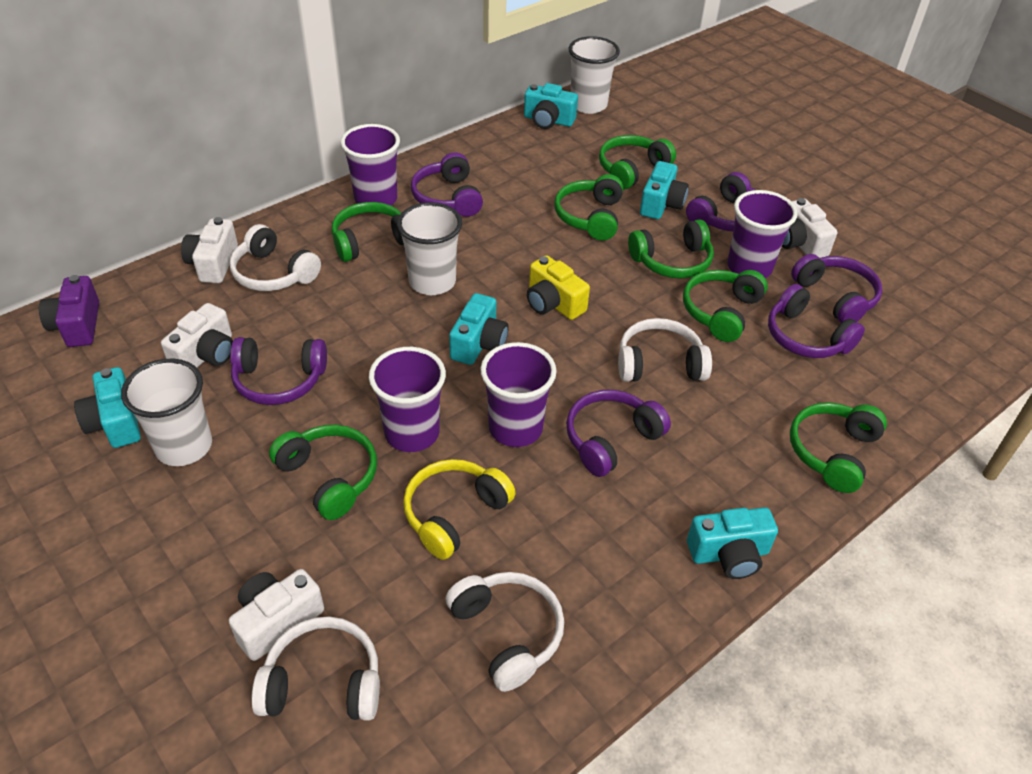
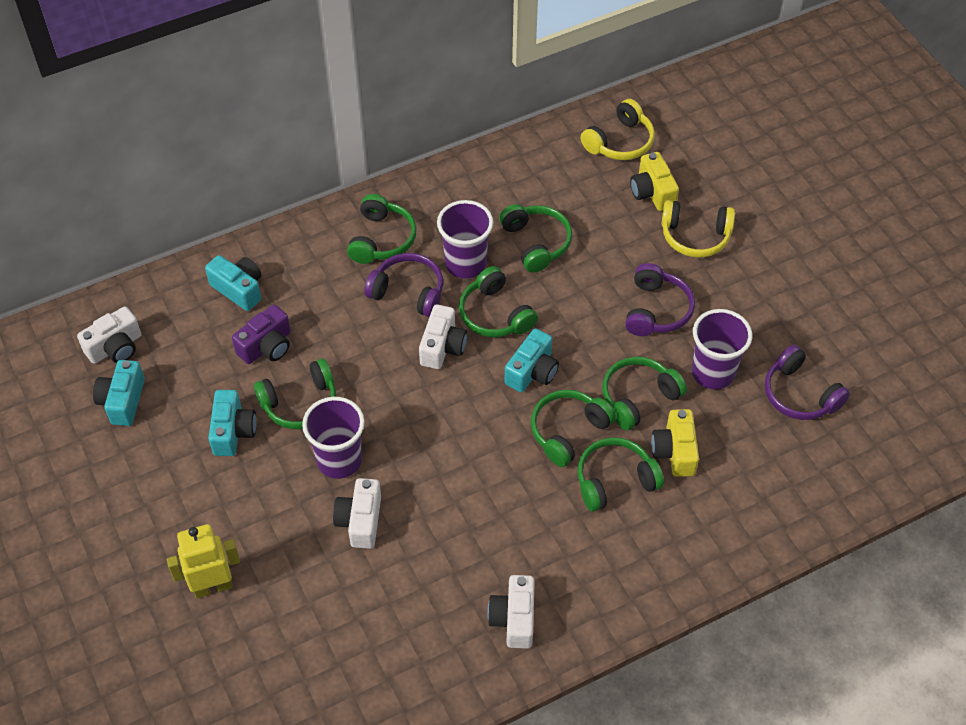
purple cup: [341,124,400,205] [369,347,446,452] [480,342,557,447] [727,190,798,278] = 4 -> [302,397,365,479] [437,200,493,279] [692,309,752,389] = 3
purple headphones: [230,337,327,405] [411,152,483,217] [566,390,671,477] [686,172,755,231] [768,284,865,358] [791,254,882,323] = 6 -> [364,253,443,317] [625,263,695,336] [765,345,850,420] = 3
turquoise camera: [74,367,141,448] [449,293,509,365] [524,83,578,129] [640,161,689,219] [687,507,778,579] = 5 -> [93,360,145,426] [205,255,261,311] [208,390,257,456] [504,328,559,392] = 4
white cup: [121,359,212,466] [397,202,462,295] [569,36,620,114] = 3 -> none = 0
white headphones: [230,224,321,291] [251,616,380,721] [445,572,564,692] [618,318,712,382] = 4 -> none = 0
yellow camera: [527,255,590,320] = 1 -> [630,152,679,211] [651,409,699,477] = 2
yellow headphones: [403,459,516,560] = 1 -> [581,99,655,160] [662,200,735,258] = 2
yellow robot: none = 0 -> [167,524,240,598] = 1

